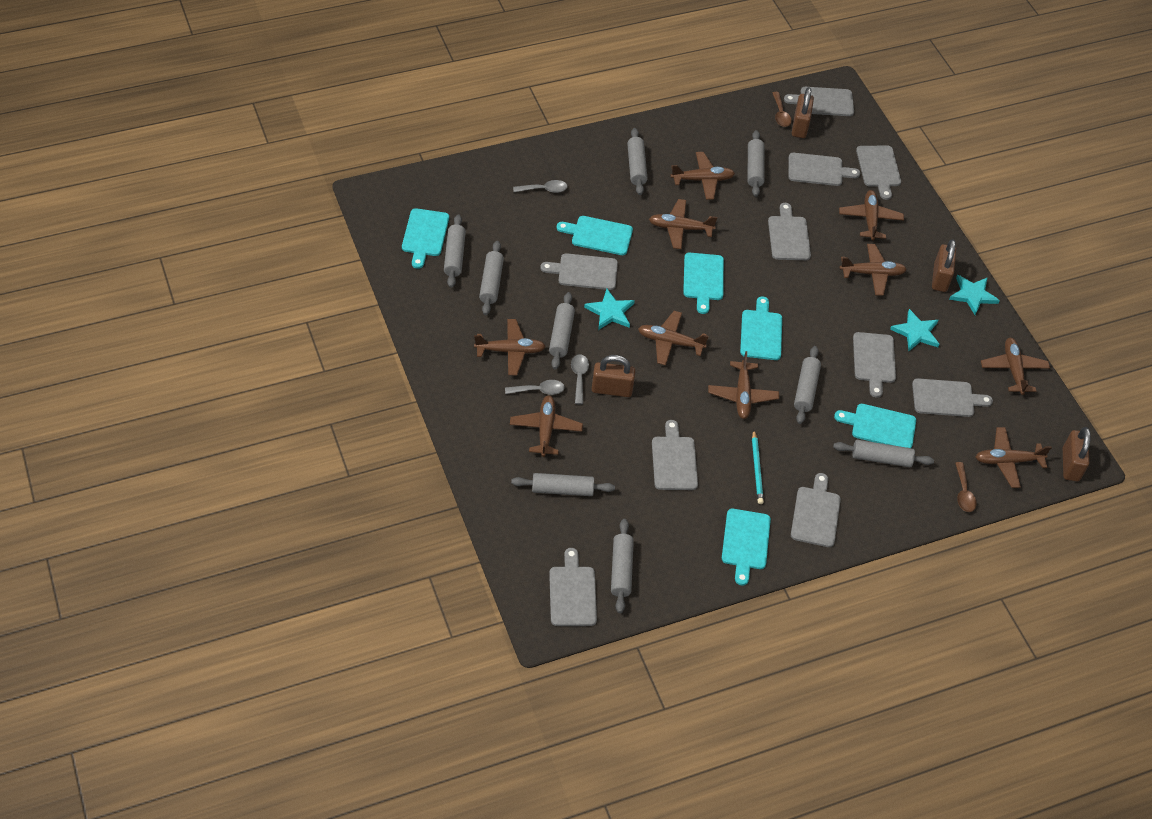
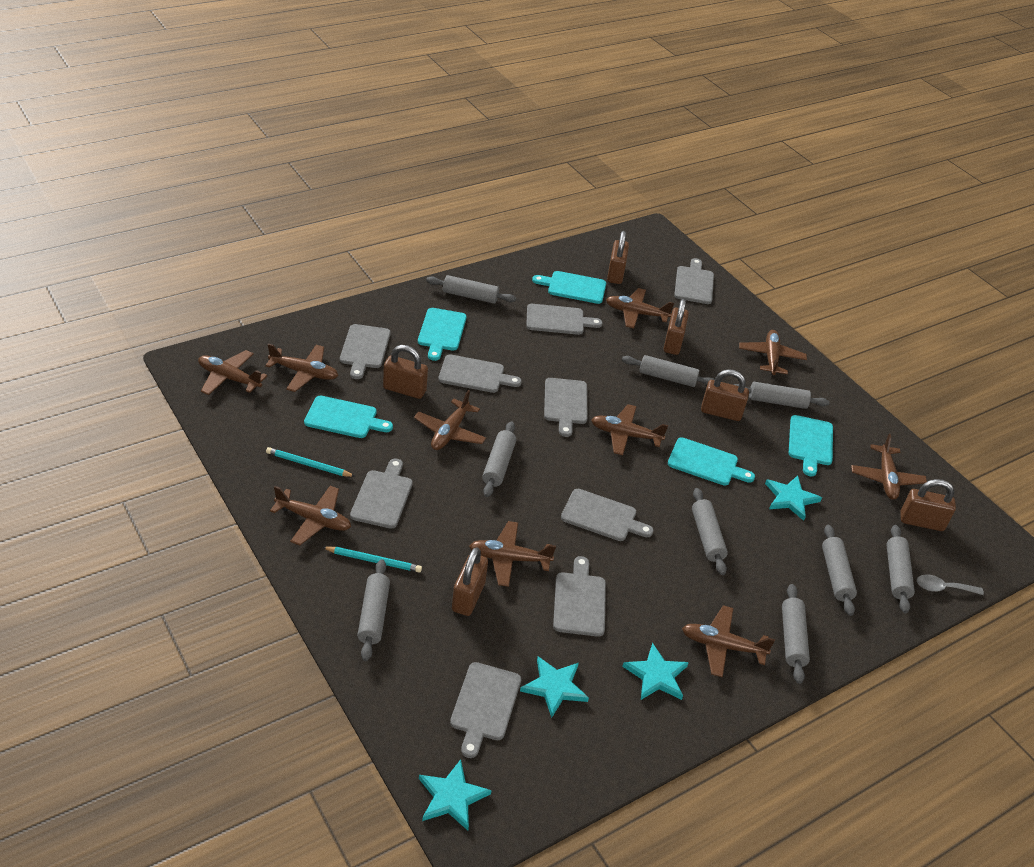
brown padlock: [592,355,635,397] [792,87,814,138] [932,239,956,292] [1063,427,1091,481] = 4 -> [383,345,428,399] [452,547,488,616] [607,231,629,284] [664,299,689,355] [701,369,749,421] [900,479,956,531] = 6
brown spoon: [772,92,791,127] [955,462,976,512] = 2 -> none = 0
grey cutting board: [540,253,618,290] [549,548,597,626] [652,420,698,490] [768,203,811,260] [784,87,854,116] [788,153,860,186] [791,473,841,547] [853,332,896,398] [856,146,901,200] [912,378,993,417] = 10 -> [340,324,391,379] [350,459,413,529] [438,354,522,393] [450,662,521,758] [526,304,603,335] [544,378,588,437] [553,556,606,637] [561,489,653,541] [674,258,714,304] = 9
grey spoon: [505,380,565,395] [513,180,567,193] [571,354,589,404] = 3 -> [917,575,984,595] = 1
turquoise cutting board: [402,208,449,269] [557,216,633,255] [683,253,724,314] [722,509,771,585] [740,296,782,360] [834,404,916,448] = 6 -> [304,396,393,438] [418,308,467,361] [532,271,606,304] [668,437,755,486] [789,415,833,476] = 5
turquoise pencil: [752,430,764,504] = 1 -> [266,447,356,477] [322,547,422,573] = 2
turquoise star: [584,289,635,330] [890,309,939,351] [949,275,1000,315] = 3 -> [419,759,491,831] [520,657,589,718] [622,642,689,700] [765,476,822,521] = 4

